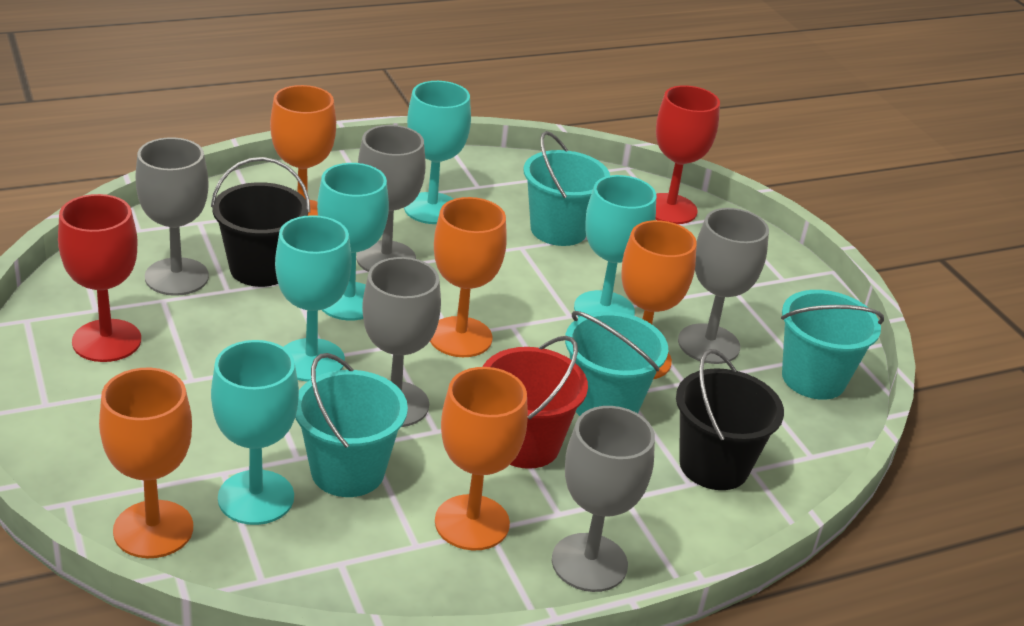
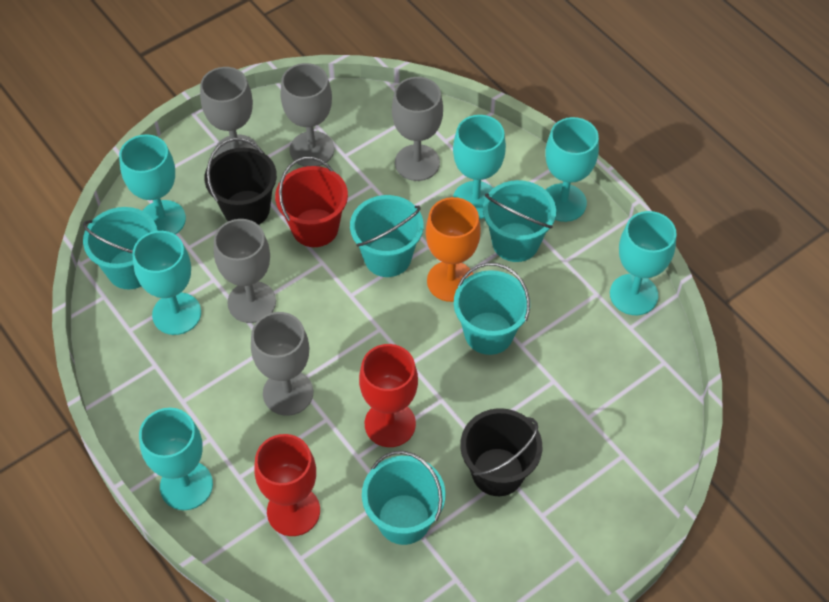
orange goblet: [99,368,193,558] [270,85,336,216] [430,197,507,357] [435,367,528,551] [621,220,697,379] = 5 -> [426,197,481,302] = 1
turquoise bucket: [295,353,408,497] [523,131,610,246] [565,311,668,416] [781,290,884,400] = 4 -> [83,207,158,289] [350,195,424,277] [362,451,445,545] [454,263,530,355] [483,180,556,262] = 5
turquoise goblet: [211,340,299,525] [275,215,352,382] [317,163,389,320] [404,81,471,224] [574,175,656,317] = 5 -> [119,134,186,235] [132,231,201,335] [139,408,213,510] [453,115,506,219] [546,117,599,222] [610,211,677,315] = 6

